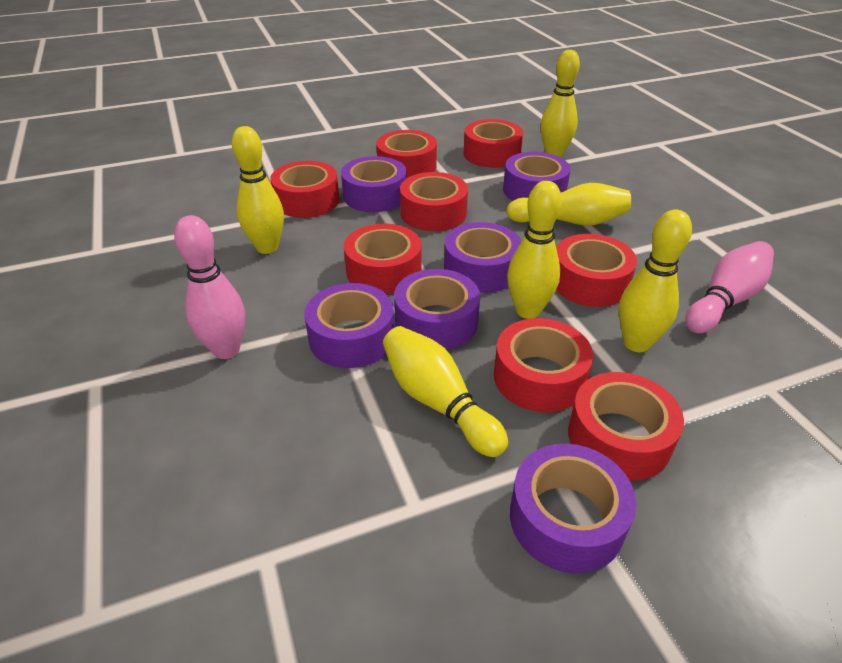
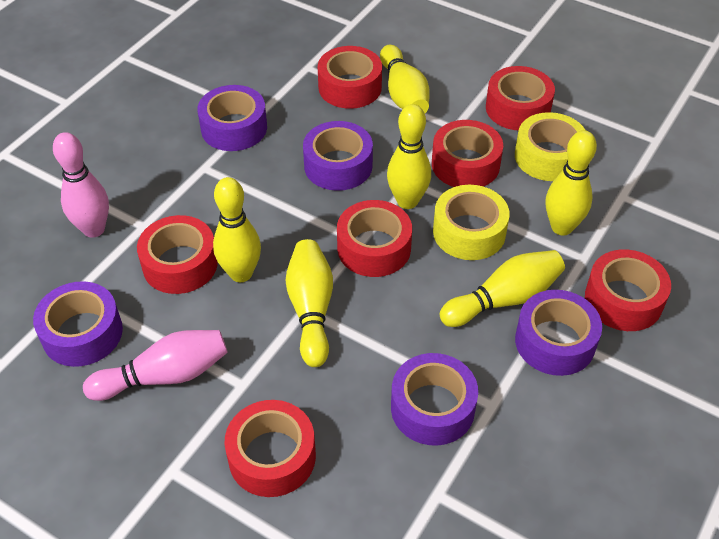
purple tape: [305,283,394,368] [341,156,407,212] [394,269,480,350] [444,222,521,293] [503,152,571,201] [510,444,636,573] = 6 -> [33,281,123,367] [197,85,267,151] [303,121,373,191] [391,353,478,445] [515,290,602,376] = 5
red tape: [270,161,340,218] [344,224,421,294] [377,130,437,178] [400,172,468,231] [464,119,523,168] [494,318,593,412] [556,234,637,307] [568,372,684,481] = 8 -> [137,215,218,294] [225,400,316,497] [318,46,382,109] [337,200,412,277] [432,120,503,187] [486,66,555,130] [585,249,671,331] = 7
yellow tape: none = 0 -> [433,185,510,260] [515,112,586,181] = 2

